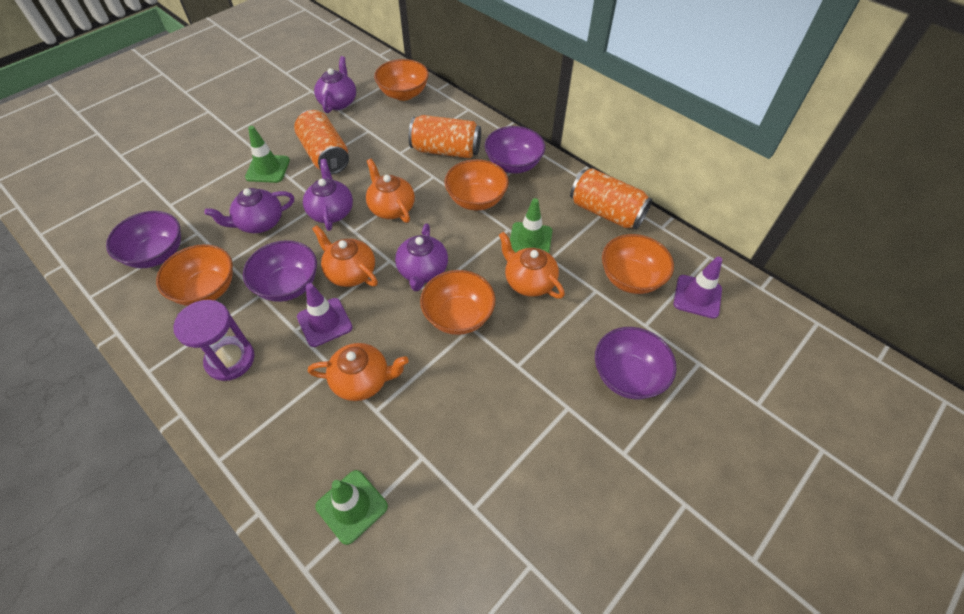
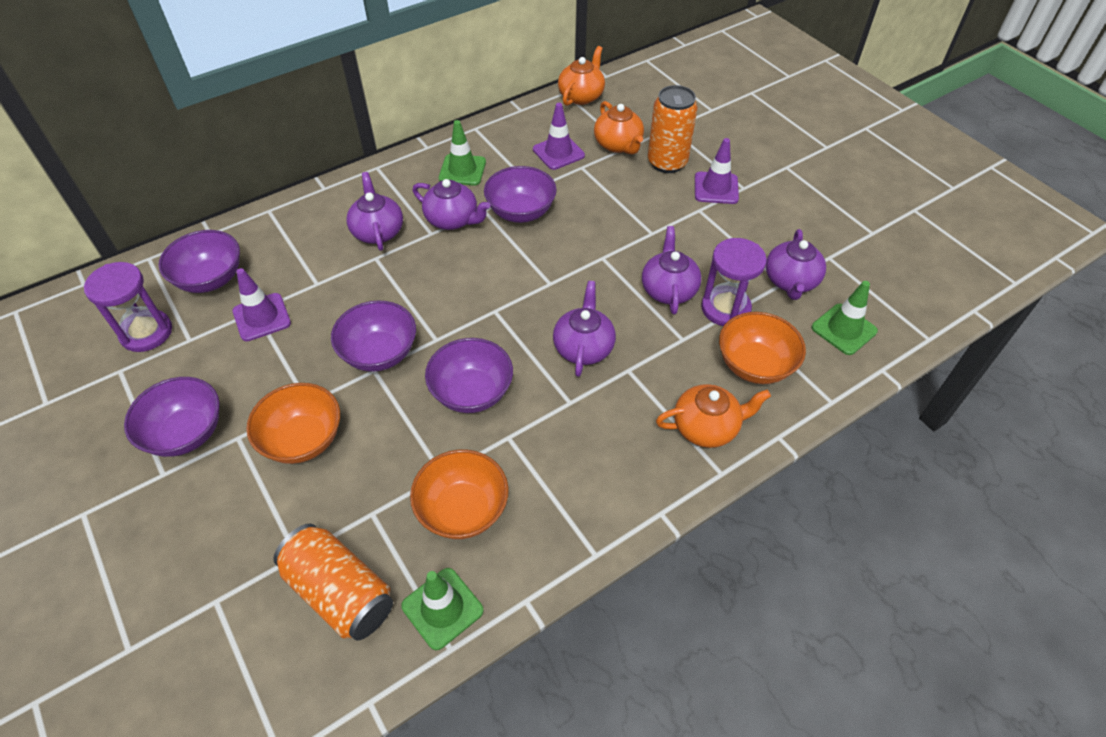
orange bowl: [156,244,233,306] [374,59,429,101] [420,270,496,335] [445,159,509,210] [602,234,674,294] = 5 -> [246,383,340,464] [410,450,509,539] [719,312,806,384] = 3
orange can: [294,110,349,174] [409,115,481,159] [570,168,652,230] = 3 -> [273,523,393,641] [648,85,698,173] = 2
orange teapot: [308,343,409,401] [312,225,378,287] [366,159,415,223] [499,232,565,299] = 4 -> [558,46,605,106] [594,101,644,154] [656,384,771,448] = 3
purple bowl: [106,211,181,268] [243,240,317,302] [485,126,545,173] [595,327,676,400] = 4 -> [124,377,220,457] [159,230,240,293] [331,300,416,372] [425,338,513,413] [484,166,557,223] = 5
purple hourglass: [173,300,255,381] = 1 -> [84,262,172,352] [701,238,767,326] = 2
purple teapot: [205,188,294,233] [303,159,353,231] [314,56,356,113] [395,223,448,291] = 4 -> [347,172,403,251] [413,179,490,230] [553,281,616,377] [642,226,701,315] [766,229,826,300] = 5
purple traffic cone: [297,283,353,347] [673,257,722,319] = 2 -> [232,268,291,341] [533,103,585,170] [695,138,739,204] = 3

